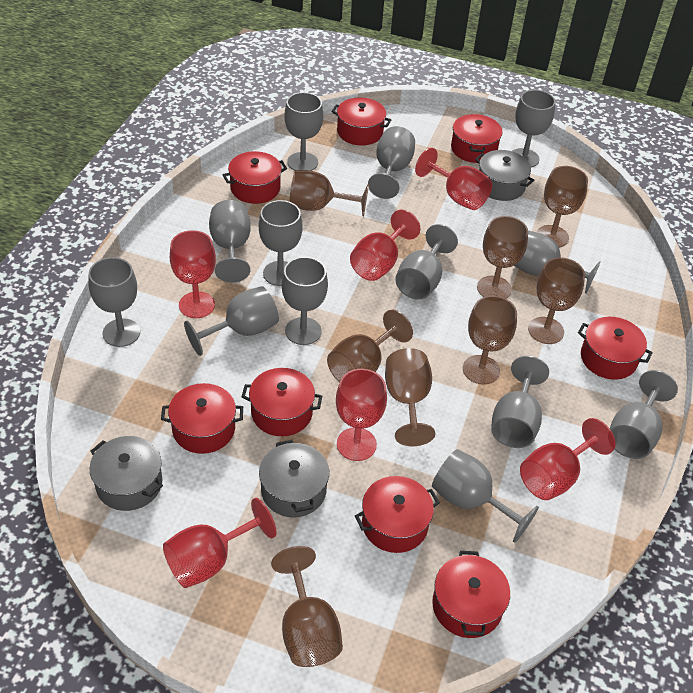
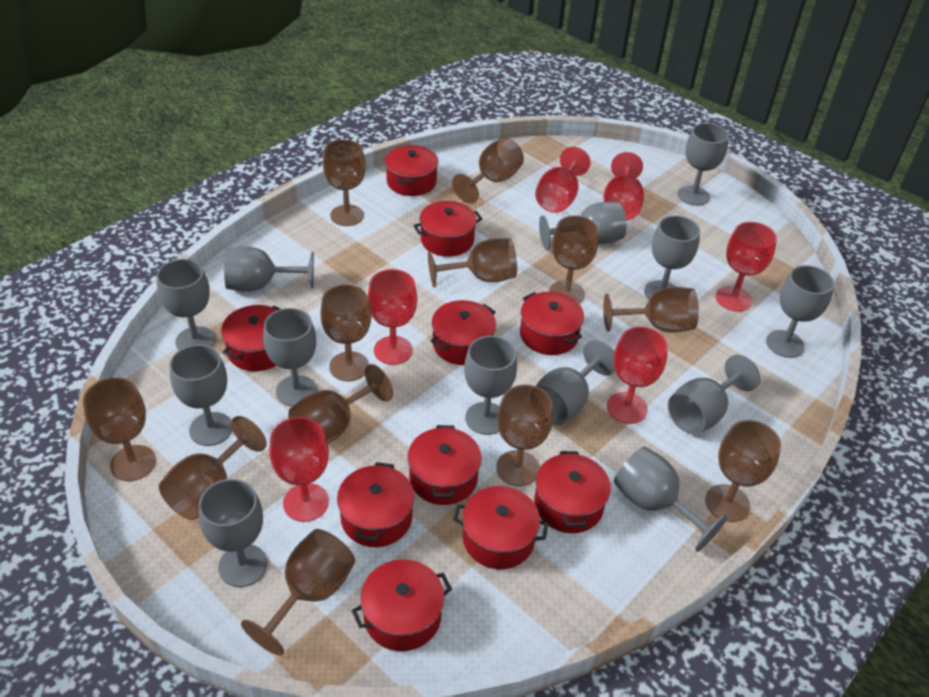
brown goblet: [271,546,343,667] [289,170,369,216] [327,310,413,382] [385,348,435,446] [463,296,517,385] [477,216,528,299] [528,257,585,344] [537,166,588,248] = 8 -> [83,377,156,481] [159,416,267,520] [241,529,355,656] [288,364,393,443] [320,284,371,381] [323,140,366,226] [428,238,517,287] [452,138,524,204] [496,385,553,486] [549,215,599,304] [603,287,699,333] [705,420,781,522] = 12
grey pot: [89,436,163,511] [259,440,329,518] [475,150,534,201] = 3 -> none = 0
red pot: [161,383,243,454] [223,151,287,204] [242,368,322,436] [331,97,391,146] [355,476,440,553] [432,551,510,638] [451,114,503,163] [578,317,653,380] = 8 -> [221,305,280,371] [337,462,414,547] [352,559,452,651] [385,145,438,196] [408,425,482,505] [413,201,482,257] [431,300,496,365] [453,486,548,569] [520,292,584,355] [534,451,611,533] = 10

